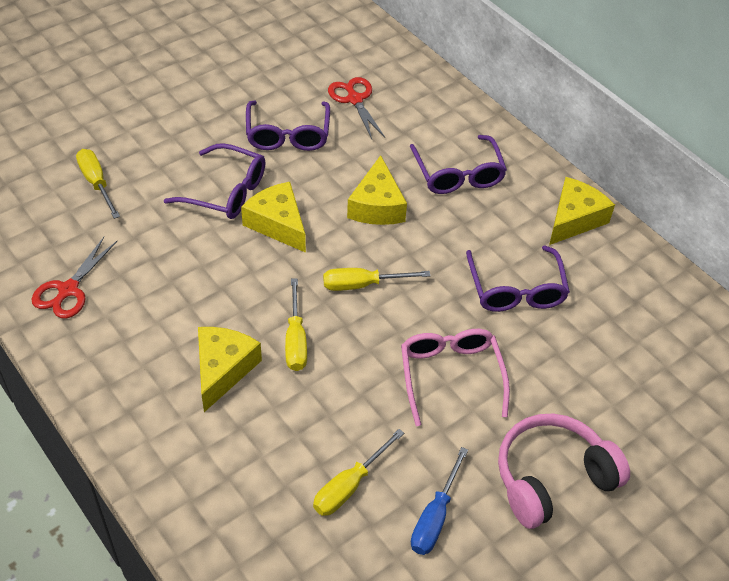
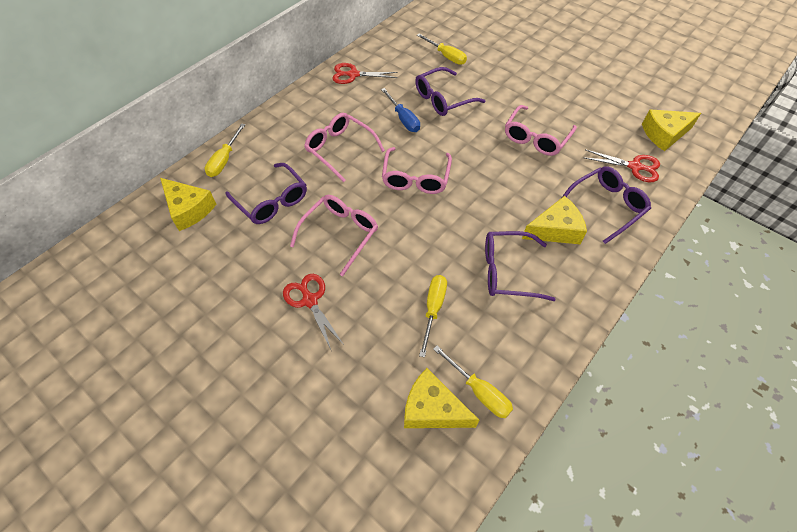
pink glasses: [401,329,510,426] = 1 -> [290,195,378,276] [304,113,385,182] [382,147,452,194] [505,105,577,156] = 4
pink headphones: [498,414,630,529] = 1 -> none = 0
red scissors: [31,237,117,319] [328,77,385,139] = 2 -> [283,274,344,350] [332,63,398,84] [583,149,660,182] = 3

